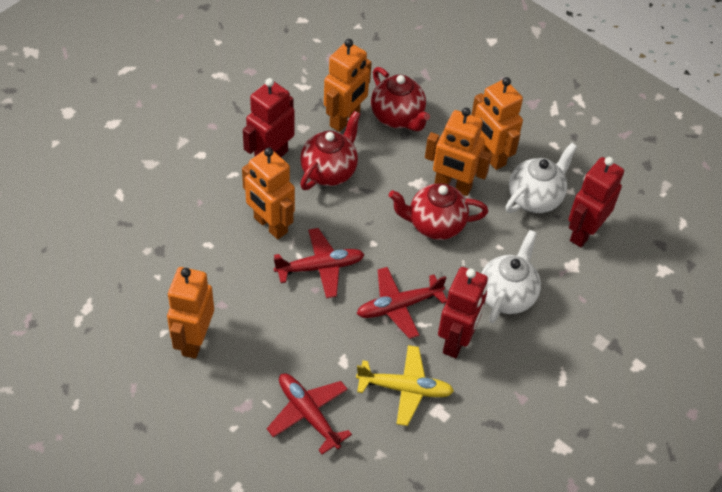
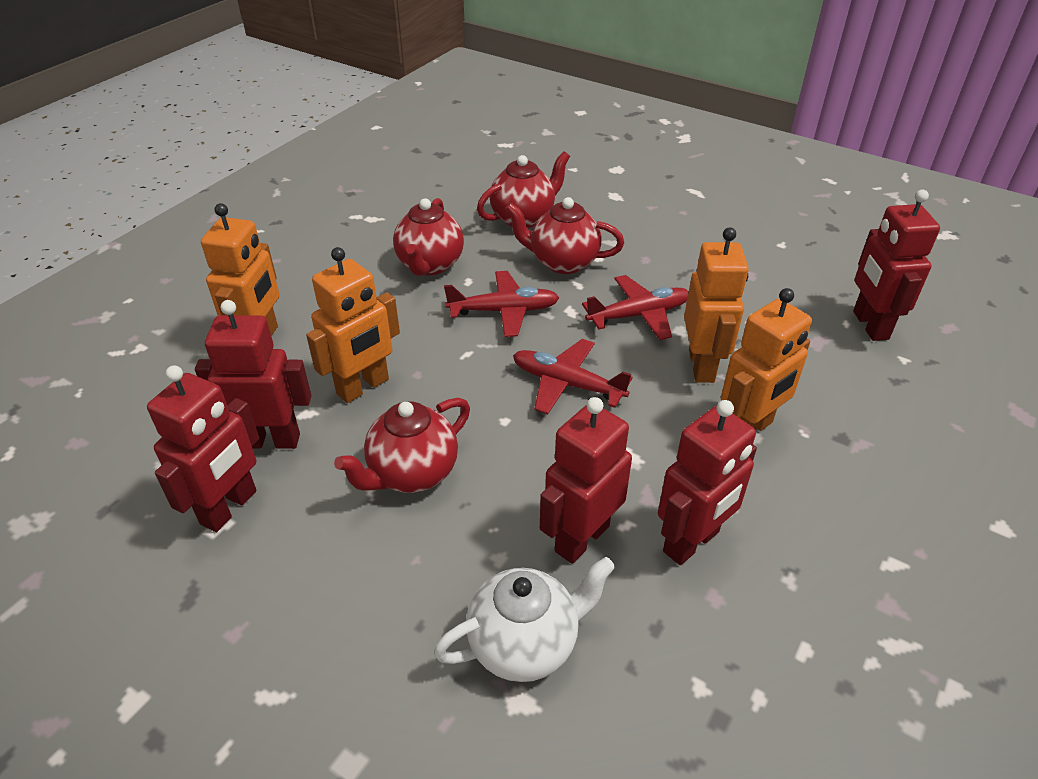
orange robot: [167,267,214,359] [242,147,295,239] [324,39,372,132] [425,108,492,196] [471,77,523,170] = 5 -> [201,203,279,336] [306,247,400,403] [684,227,749,383] [721,288,812,431] = 4
red robot: [243,78,295,157] [438,267,488,358] [568,157,624,247] = 3 -> [147,365,259,532] [195,300,311,449] [540,397,632,564] [658,400,757,565] [853,190,940,341] = 5
red teapot: [300,111,360,190] [371,67,430,131] [389,183,488,240] = 3 -> [334,398,470,493] [393,198,464,276] [477,151,570,228] [505,197,624,274] = 4
white teapot: [481,230,541,323] [506,143,578,213] = 2 -> [434,557,615,682] = 1
yellow plane: [356,345,454,426] = 1 -> none = 0

